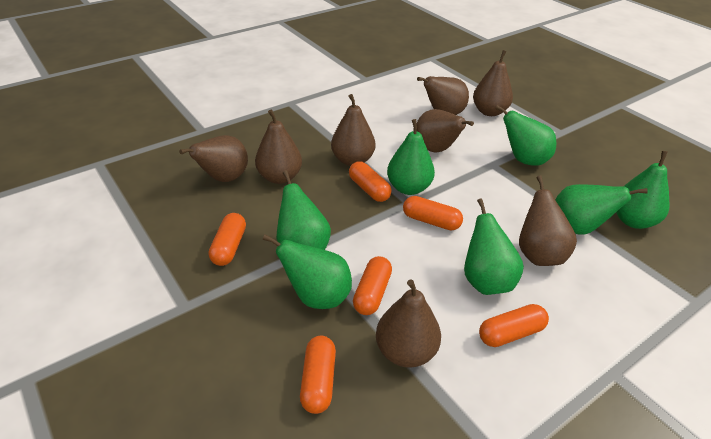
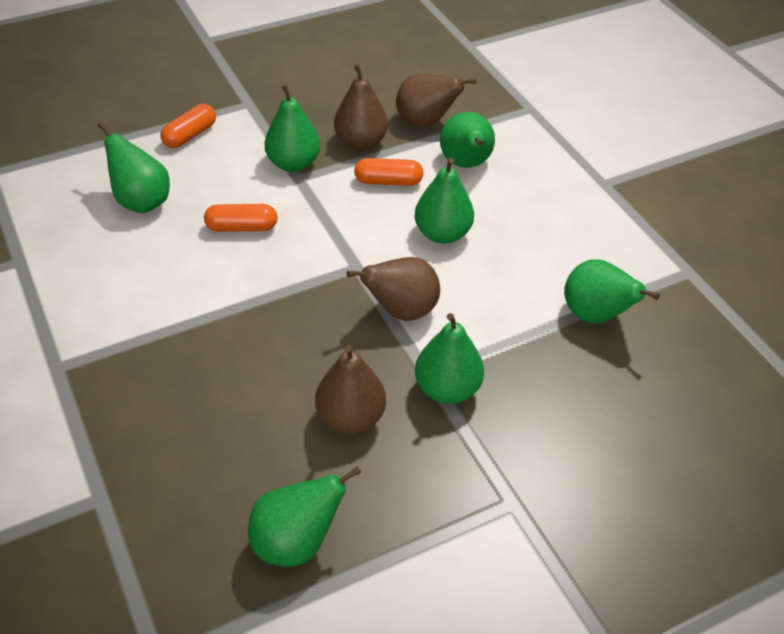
brown pear: [179,135,248,182] [255,109,302,184] [331,94,375,166] [376,279,441,368] [417,76,469,115] [417,109,474,153] [473,50,513,116] [519,175,577,266] = 8 -> [315,345,386,434] [334,64,388,151] [347,257,440,321] [396,74,476,127] = 4
orange capsule: [209,213,246,266] [300,336,336,414] [349,161,392,202] [353,256,392,315] [403,196,463,230] [479,304,549,347] = 6 -> [161,104,216,148] [204,204,278,232] [354,158,424,186] = 3

